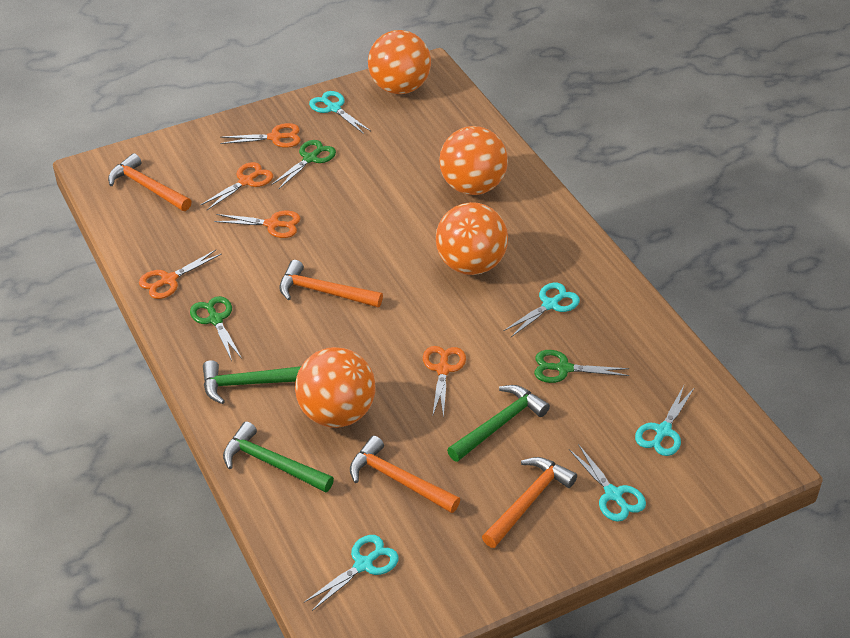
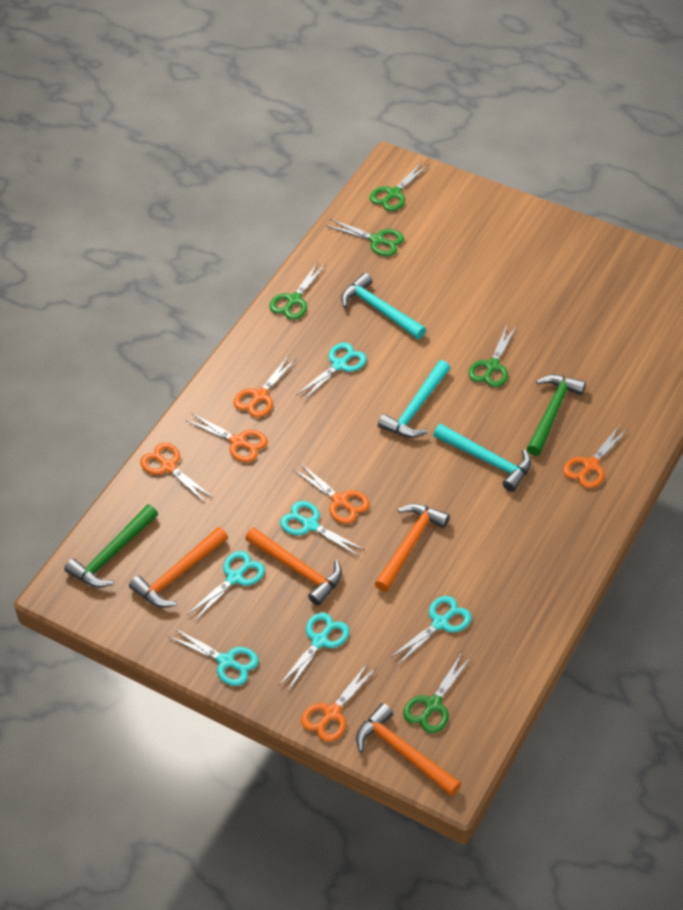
green hammer: [203,360,301,404] [223,421,334,492] [447,385,550,462] = 3 -> [64,504,158,588] [527,375,586,456] = 2
green scissors: [190,296,242,361] [271,140,336,189] [534,350,629,383] = 3 -> [269,262,326,320] [327,219,404,256] [370,162,429,211] [403,653,472,733] [468,326,516,387] = 5
orange ball: [295,347,375,428] [368,30,431,94] [436,202,508,275] [439,126,508,195] = 4 -> none = 0
orange scissors: [139,250,221,299] [201,162,273,210] [214,211,301,238] [220,123,301,148] [423,346,466,419] = 5 -> [140,443,213,502] [186,413,268,462] [233,355,297,418] [293,463,370,524] [301,663,377,742] [563,425,628,489] = 6
turquoise hammer: none = 0 -> [341,273,426,339] [378,360,450,438] [434,424,531,492] = 3
turquoise scissors: [304,535,399,611] [309,91,371,134] [503,283,580,337] [569,444,646,522] [635,386,695,456] = 5 -> [169,628,259,686] [187,551,265,622] [279,612,350,691] [280,501,365,556] [296,343,367,401] [390,596,471,665] = 6

